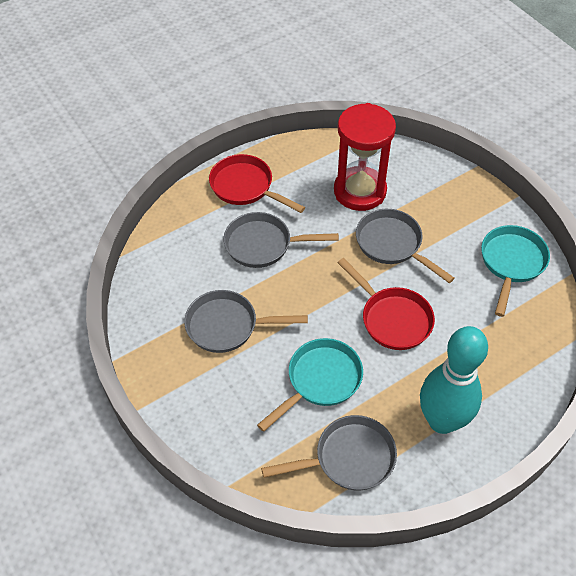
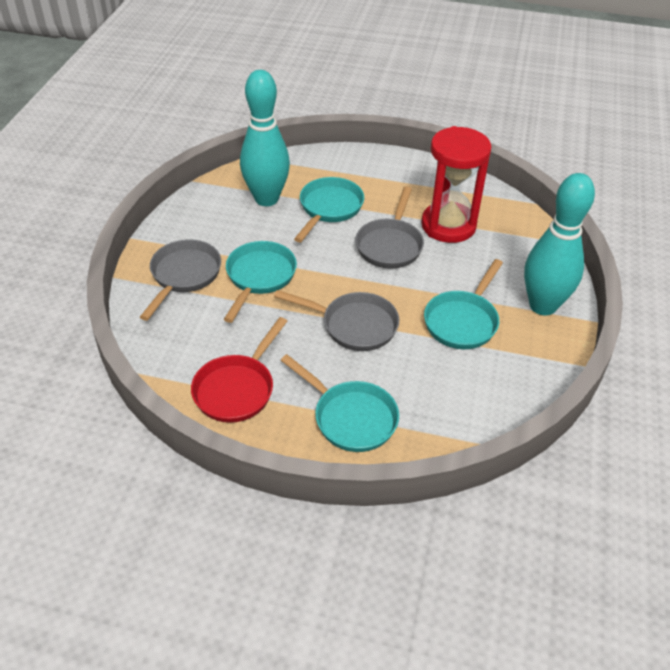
grey pan: [184,290,308,353] [224,212,339,268] [261,415,397,490] [356,209,454,283] = 4 -> [140,239,221,321] [274,290,399,351] [356,186,424,269] = 3
red pan: [209,154,305,213] [337,258,435,350] = 2 -> [191,317,287,423] = 1
turquoise bowling pin: [420,326,488,434] = 1 -> [240,70,290,206] [524,173,595,316] = 2
turquoise pan: [257,338,363,432] [481,225,550,317] = 2 -> [224,241,297,323] [280,354,399,452] [294,177,364,242] [424,259,503,349] = 4

